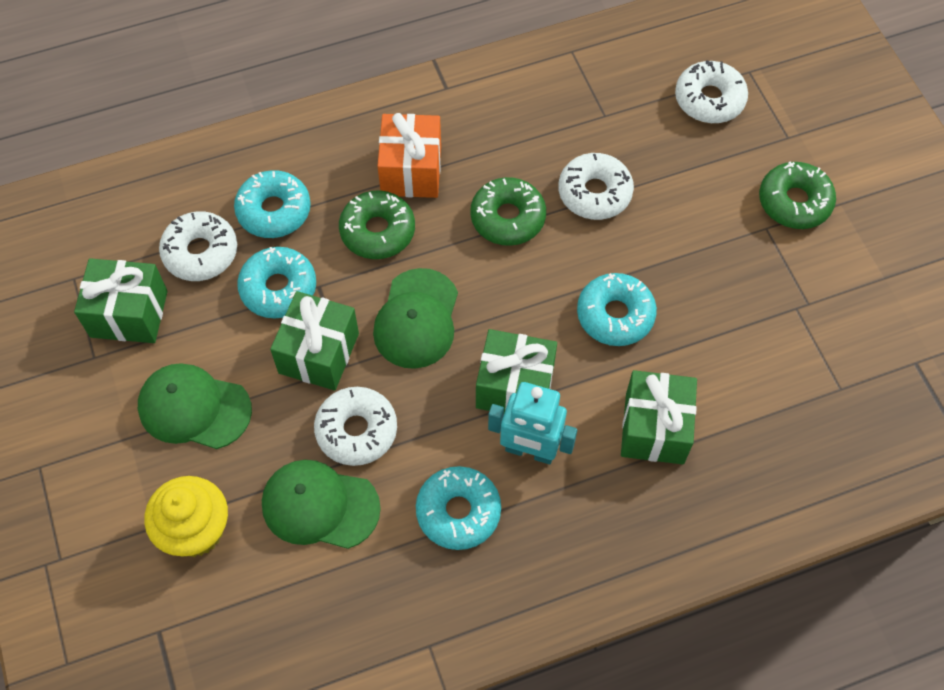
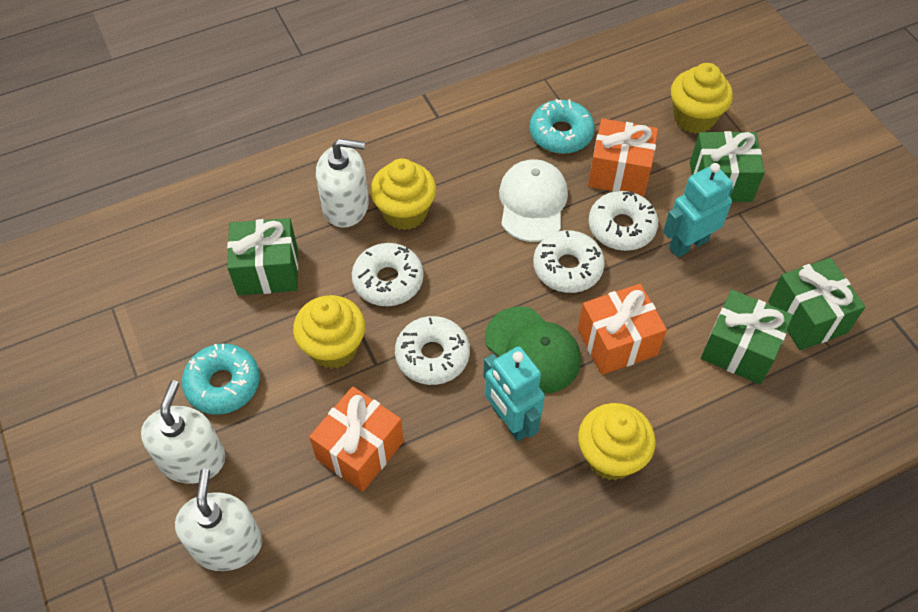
green cap: [138,363,252,449] [262,460,381,549] [373,268,458,369] = 3 -> [485,307,581,393] = 1
green donut: [339,190,415,259] [470,177,546,246] [759,161,836,229] = 3 -> none = 0
orange gift: [377,113,441,198] = 1 -> [309,386,404,492] [578,284,667,375] [588,118,658,197] = 3
turquoise donut: [234,170,311,238] [237,247,316,318] [416,466,501,550] [577,273,657,346] = 4 -> [182,344,260,415] [530,99,595,154] = 2
turquoise robot: [488,382,577,464] = 1 -> [483,346,545,441] [663,163,733,258] = 2
white cap: none = 0 -> [499,159,568,242] = 1
white soap dispenser: none = 0 -> [141,380,225,484] [175,469,262,571] [316,139,369,228] = 3
yellow cupcake: [144,476,228,557] = 1 -> [293,295,365,369] [370,159,436,230] [578,403,656,480] [671,63,733,134] = 4

